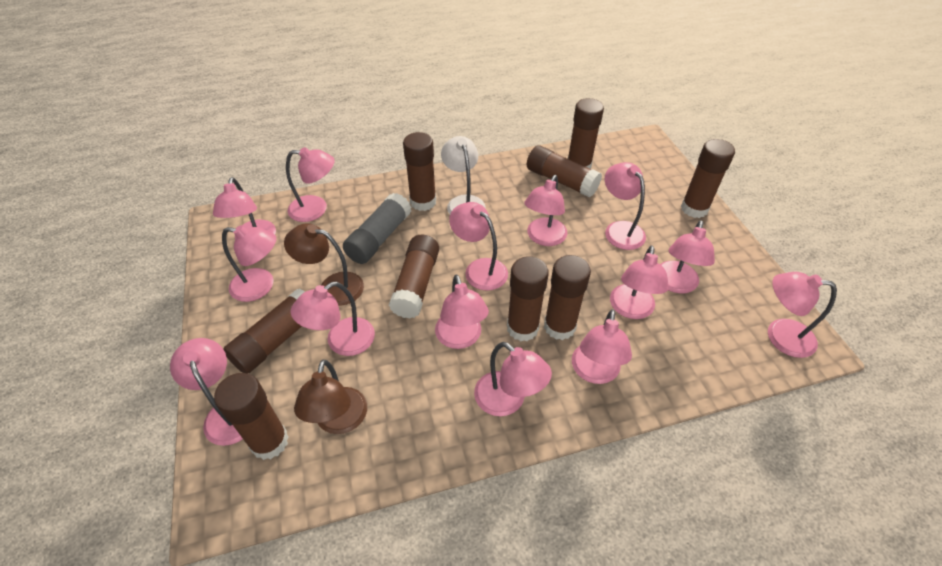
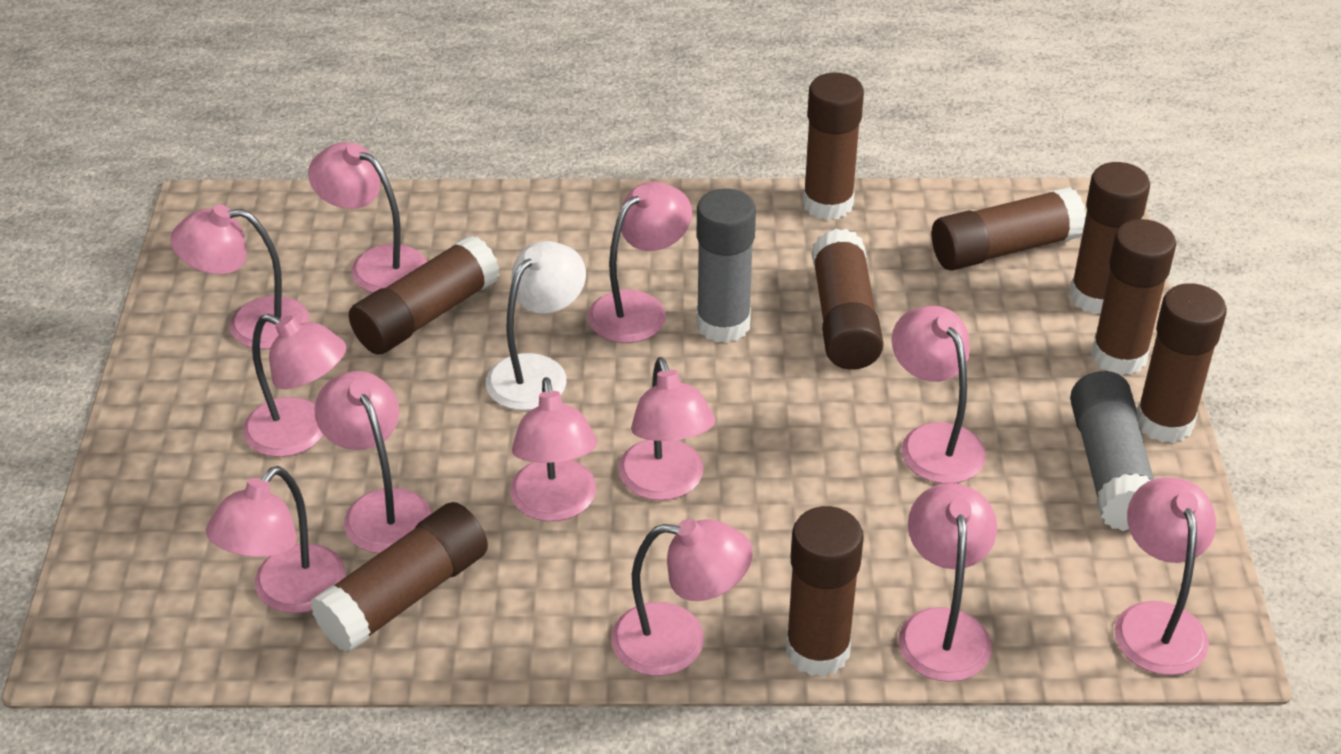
brown lamp: [284,224,364,306] [294,360,367,434] = 2 -> none = 0
grey glue stick: [343,193,411,264] = 1 -> [696,189,756,343] [1070,371,1154,531] = 2
pink lamp: [170,338,243,446] [213,177,276,240] [222,225,276,302] [286,147,335,222] [290,282,375,356] [435,275,489,349] [449,202,508,291] [474,342,552,416] [524,175,567,246] [572,309,632,384] [605,162,646,250] [610,246,669,319] [660,221,715,294] [768,272,837,358] = 14 -> [171,205,309,349] [206,466,346,613] [243,314,346,457] [308,142,427,293] [315,371,432,553] [510,377,597,521] [588,182,692,343] [611,519,753,676] [618,357,715,500] [892,306,986,484] [898,483,997,682] [1115,477,1216,675] = 12

